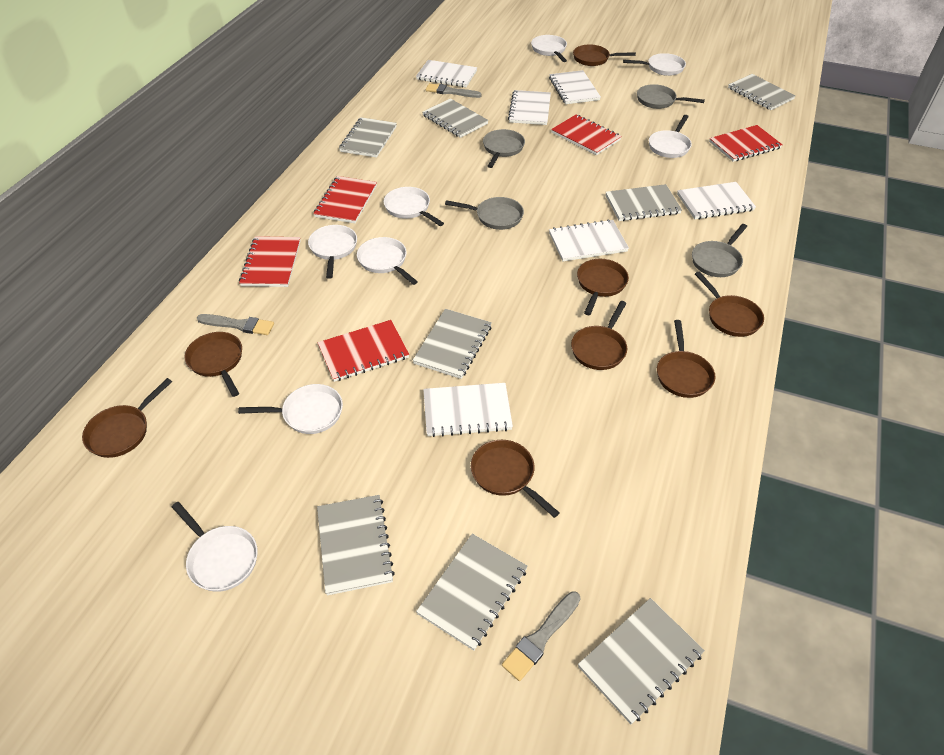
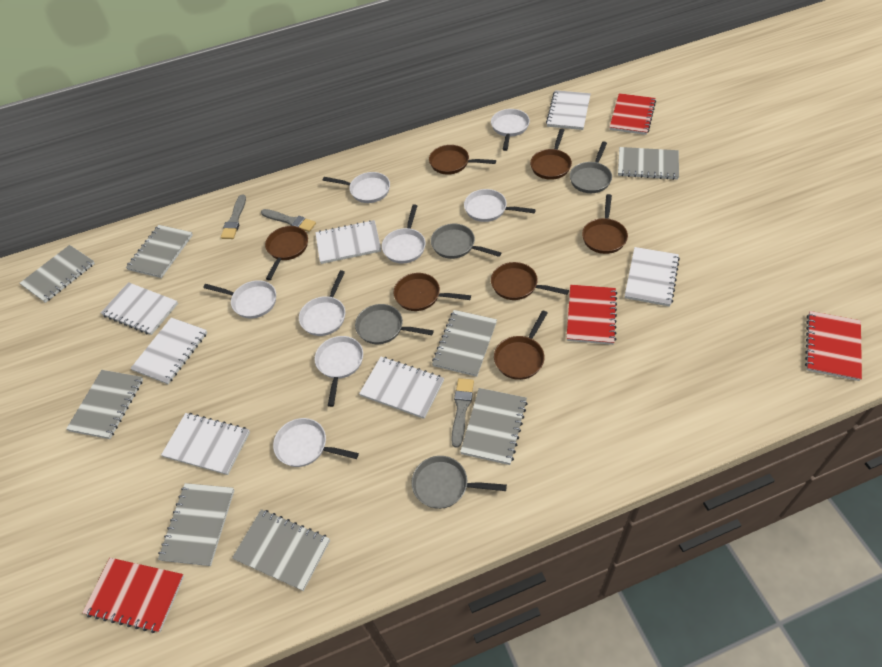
brown pan: [82,378,172,458] [185,332,242,397] [471,440,560,518] [571,301,627,370] [573,44,636,66] [577,259,629,315] [657,320,715,398] [695,271,764,337] = 8 -> [265,226,308,280] [394,273,471,311] [429,145,496,175] [491,262,569,300] [494,311,547,380] [530,129,572,180] [582,194,628,254] = 7
red notebook: [239,236,301,287] [313,176,377,223] [318,320,409,382] [551,115,622,155] [709,125,783,162] = 5 -> [82,558,184,633] [567,285,617,345] [610,93,656,135] [805,311,862,381] = 4
white notebook: [416,60,477,87] [423,383,513,437] [508,90,551,125] [549,70,601,104] [549,219,629,261] [677,182,756,219] = 6 -> [101,282,178,335] [130,317,207,384] [161,413,250,475] [315,220,381,264] [359,357,444,419] [546,90,591,130] [625,247,680,307] = 7

